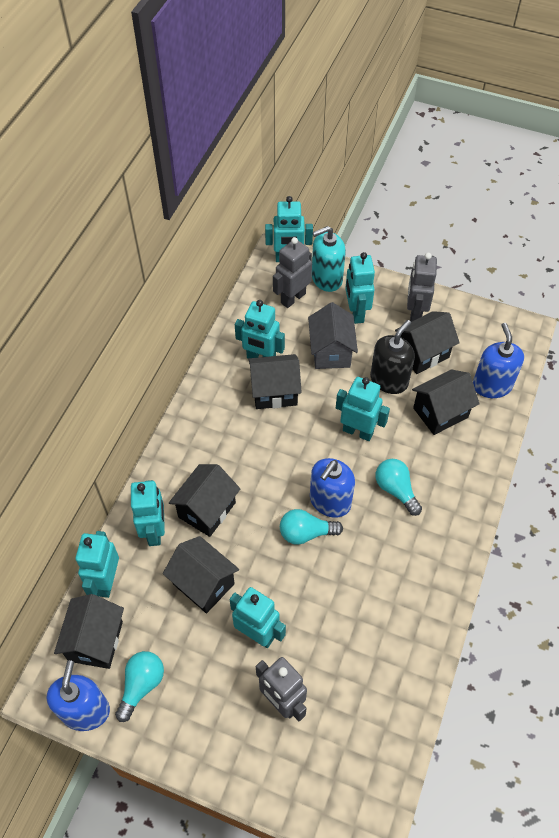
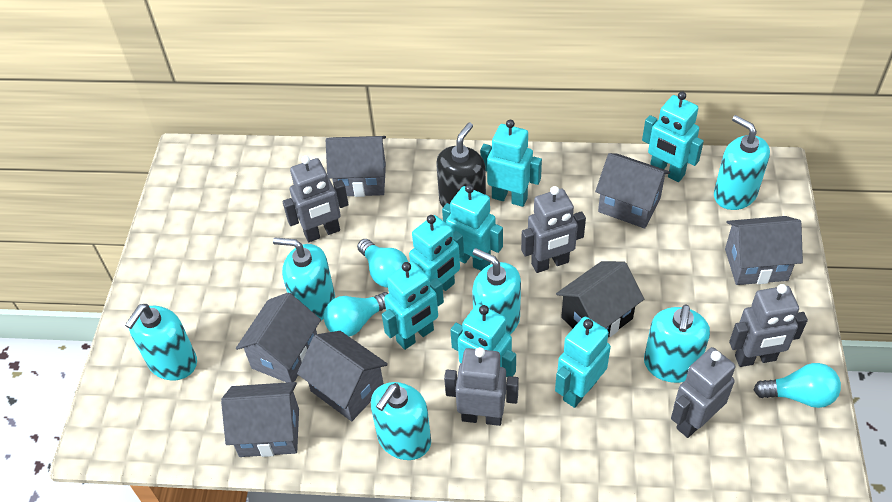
black house: [54,594,124,669] [163,536,239,614] [169,464,240,537] [248,354,302,409] [395,311,460,374] [412,369,480,435] = 6 -> [556,261,644,337] = 1
blue soap dispenser: [47,660,110,731] [310,458,355,518] [473,323,524,398] = 3 -> none = 0
grey house: [308,302,358,369] = 1 -> [221,382,299,457] [236,292,321,382] [297,331,388,421] [326,136,386,197] [595,153,670,229] [725,216,803,285] = 6
grey robot: [256,657,307,721] [273,237,312,308] [407,253,437,322] = 3 -> [283,155,349,242] [444,347,519,426] [521,186,586,273] [671,347,735,438] [729,284,808,367] = 5
turquoise soap dispenser: [312,226,346,292] = 1 -> [125,304,197,380] [273,237,335,320] [371,382,431,460] [472,248,521,335] [644,304,710,383] [714,115,770,210] = 6

